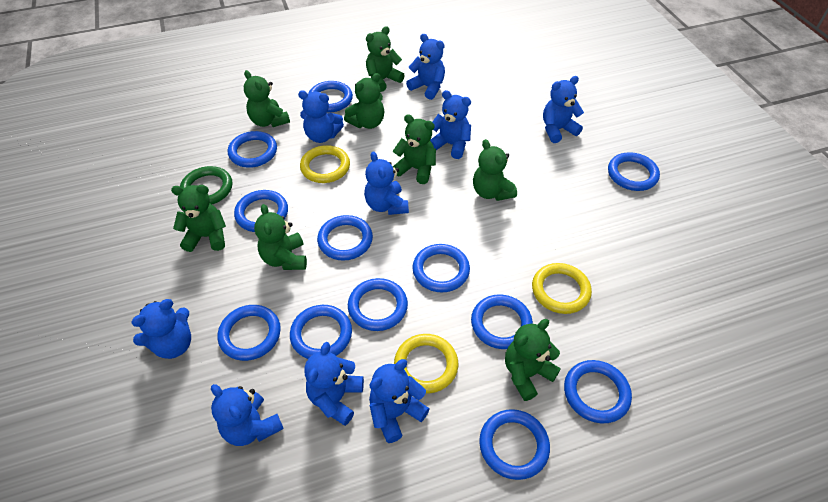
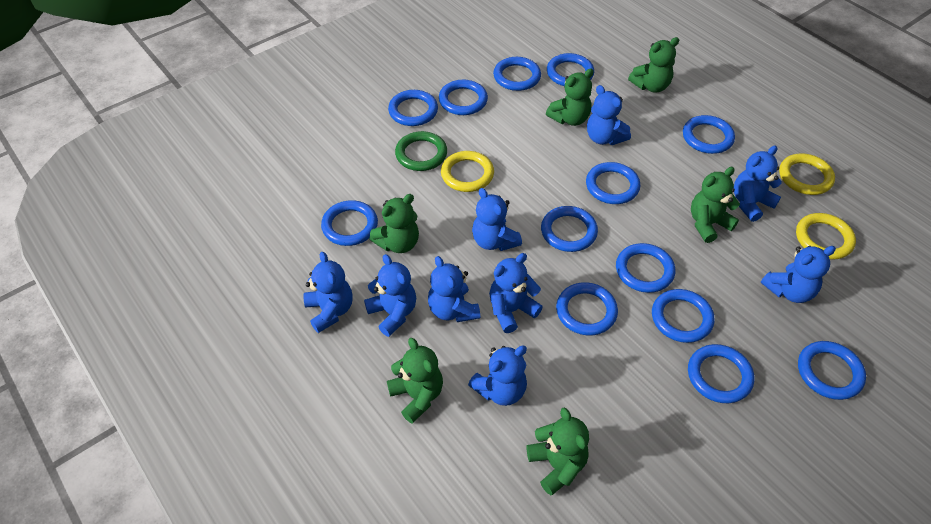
blue ring: [218,305,281,361] [228,131,277,168] [234,190,288,232] [290,305,352,359] [309,81,353,113] [317,215,373,261] [348,278,408,331] [412,244,470,292] [471,295,533,349] [479,409,550,480] [564,360,632,424] [608,152,660,191] = 12 -> [321,200,378,246] [388,90,438,126] [439,80,488,115] [493,57,541,91] [541,206,598,252] [547,53,594,86] [556,282,618,336] [586,162,640,204] [616,243,675,293] [652,289,715,343] [683,115,735,154] [688,344,754,403] [798,341,866,400] = 13
green teddy bear: [171,185,226,252] [244,70,290,127] [254,204,307,270] [344,73,384,129] [366,26,405,92] [393,114,436,184] [473,139,517,201] [505,319,561,401] = 8 -> [369,194,419,253] [387,338,443,423] [527,407,589,495] [546,68,594,126] [628,37,679,93] [691,167,740,243] = 6

